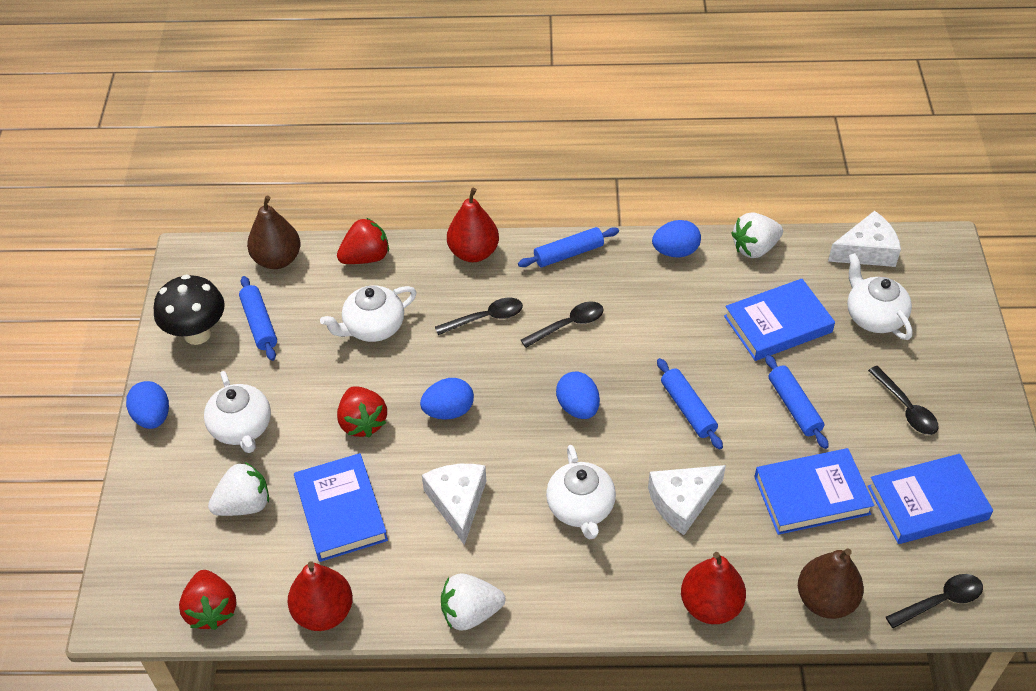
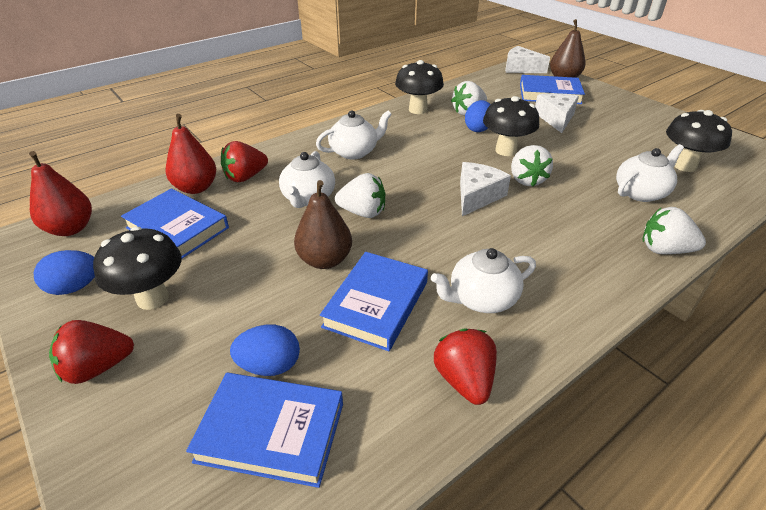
black mushroom: [154,274,225,345] = 1 -> [93,227,182,310] [395,60,444,114] [483,96,539,156] [666,110,732,172] = 4
black spoon: [435,298,523,335] [521,301,603,348] [868,366,938,435] [886,574,983,628] = 4 -> none = 0
blue egg: [126,381,169,429] [420,378,474,420] [556,372,600,419] [652,220,701,258] = 4 -> [34,250,95,295] [230,325,300,376] [465,100,491,132] = 3
blue rolling pin: [239,276,277,361] [518,227,619,267] [657,358,723,450] [765,354,829,449] = 4 -> none = 0
red pear: [288,561,353,631] [447,188,499,262] [681,552,746,624] = 3 -> [29,151,92,236] [166,114,216,194] = 2
white strawberry: [208,462,269,516] [441,573,505,631] [731,212,783,258] = 3 -> [335,173,385,218] [451,81,487,116] [511,145,553,187] [643,207,706,254] = 4

